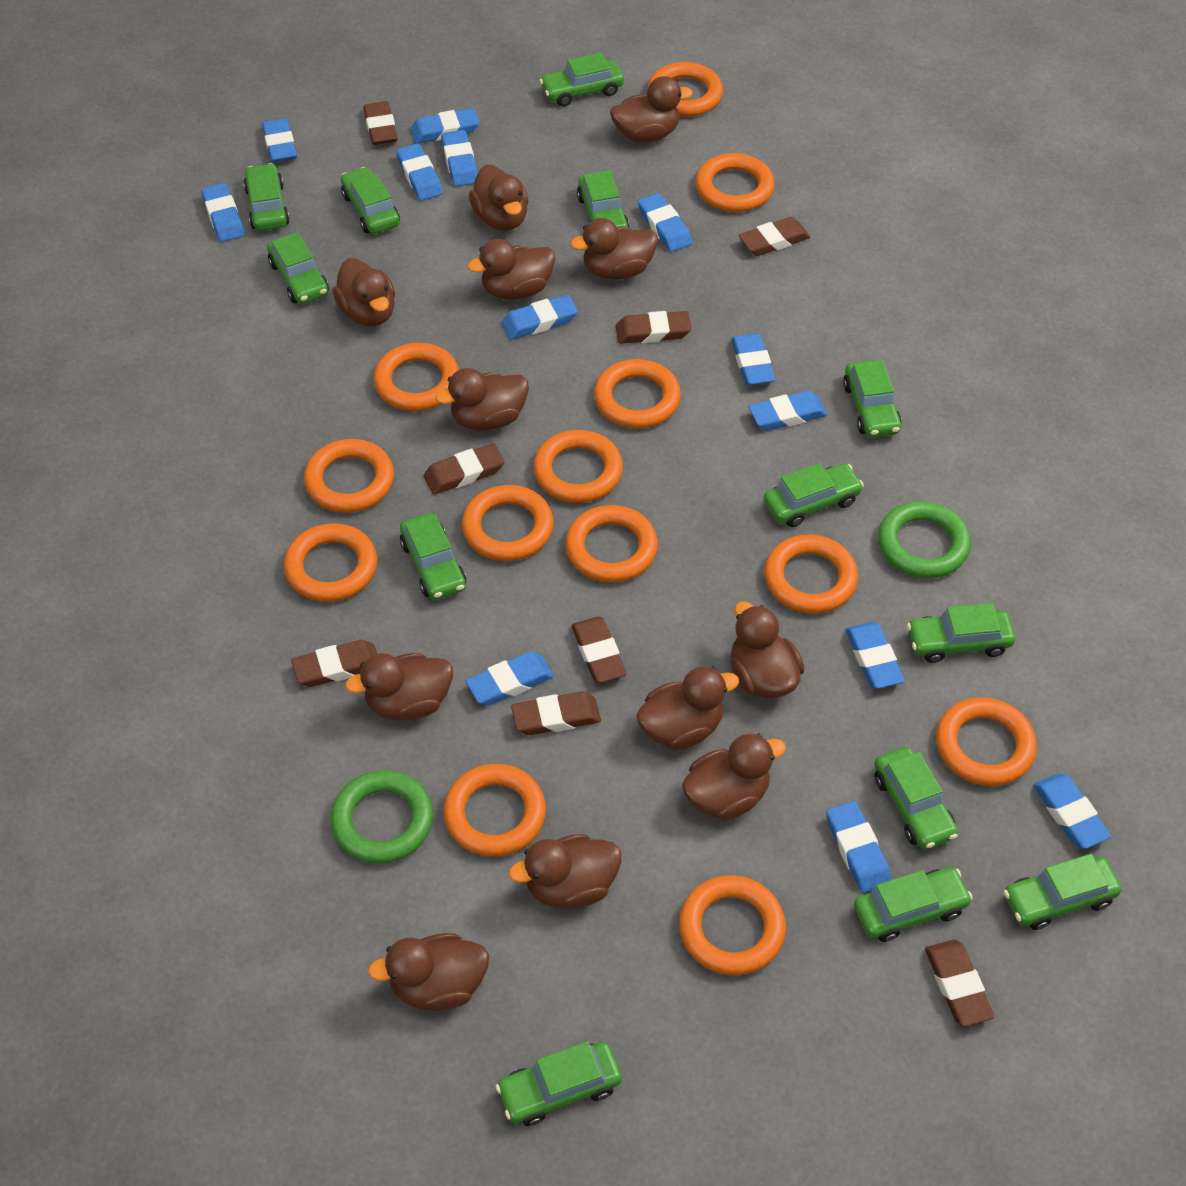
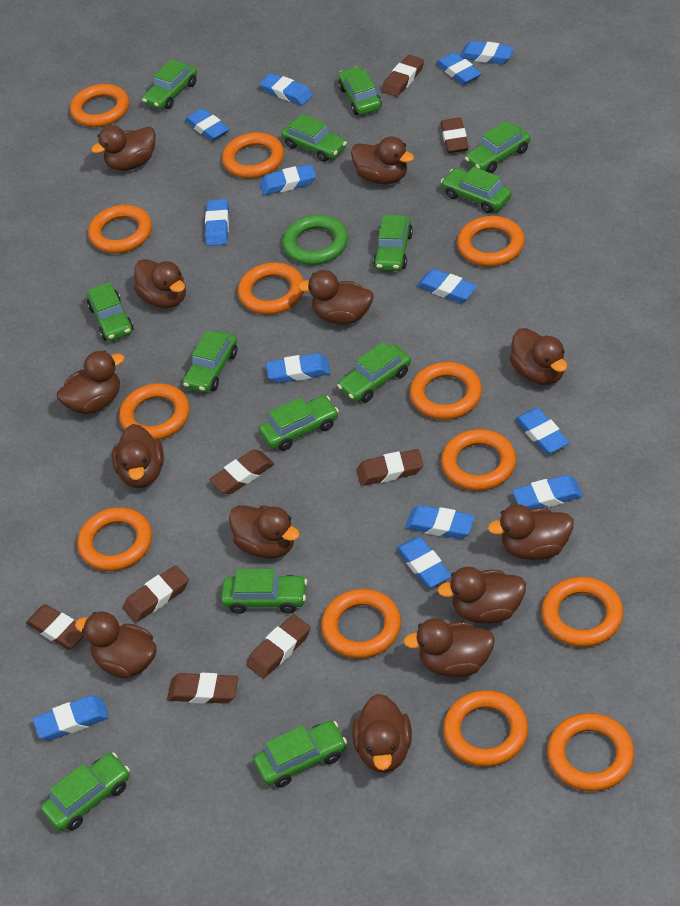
brown duck: [332,258,395,327] [345,653,453,720] [368,933,489,1011] [435,368,529,431] [467,239,555,300] [469,165,528,231] [508,834,622,908] [570,218,658,280] [610,76,693,143] [636,666,739,750] [682,733,786,820] [731,601,805,699] = 12 -> [57,351,125,414] [75,611,157,678] [91,125,156,171] [112,424,164,488] [134,259,186,309] [229,505,300,559] [298,270,373,324] [351,136,414,184] [352,694,412,773] [403,618,495,677] [437,567,526,623] [488,504,574,560] [509,328,567,385] = 13
green ring: [330,770,433,864] [878,501,971,578] = 2 -> [282,215,348,265] = 1

